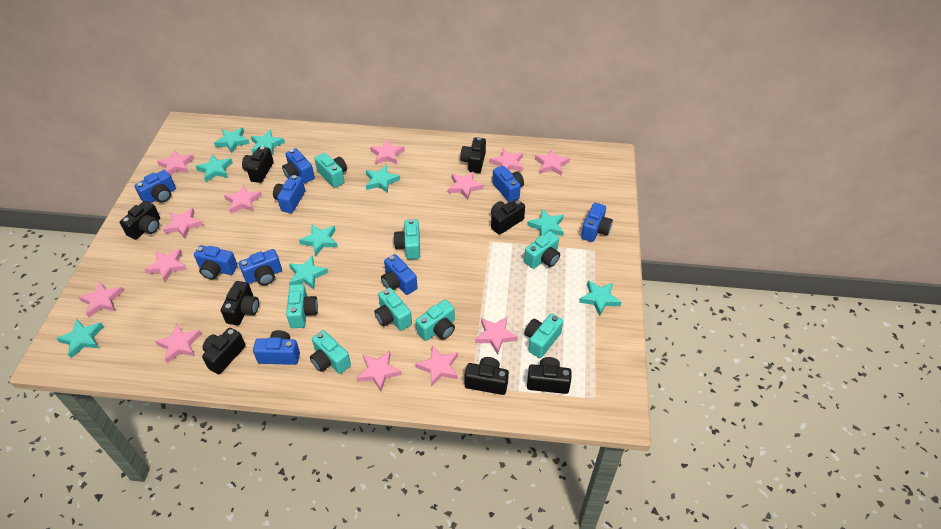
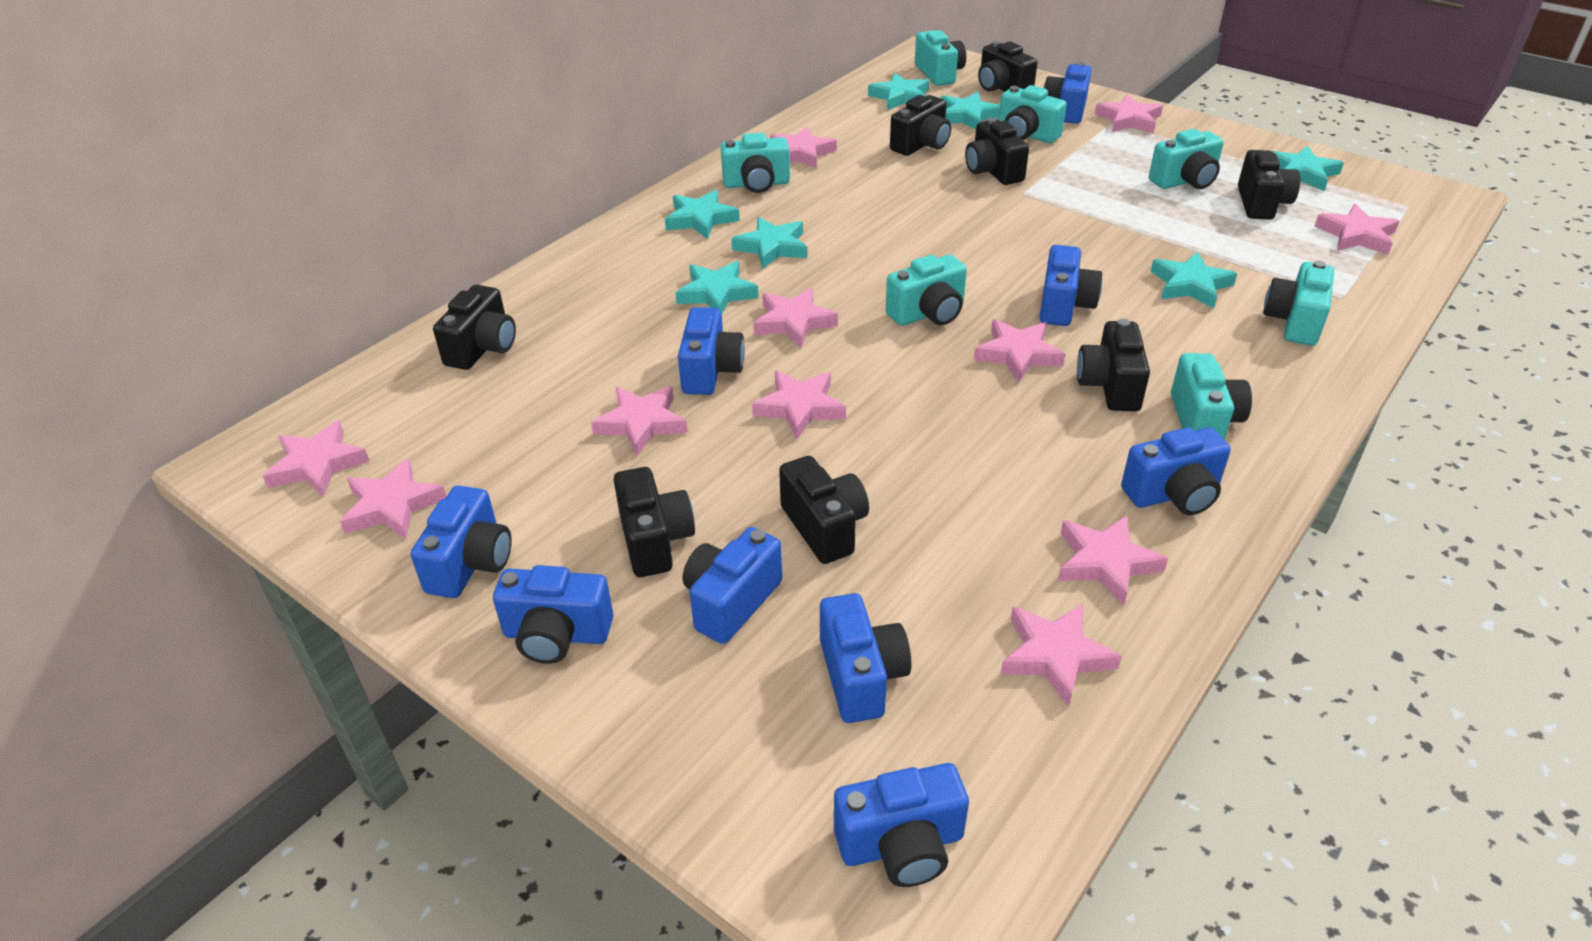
pink star: [78,281,124,318] [144,249,187,282] [155,324,201,363] [157,150,194,175] [163,207,203,239] [224,185,262,214] [357,351,402,391] [370,139,405,165] [416,345,458,387] [448,172,484,200] [475,317,518,355] [490,148,523,172] [535,149,570,176] = 13 -> [262,420,369,497] [340,458,446,539] [591,386,688,456] [752,371,846,439] [753,288,838,348] [770,127,837,169] [974,319,1066,383] [1000,604,1122,707] [1058,515,1168,606] [1095,94,1163,133] [1314,204,1399,255] = 11
turquoise camera: [286,284,318,328] [310,330,351,374] [315,153,347,188] [374,287,412,331] [394,219,420,259] [416,300,455,341] [524,231,560,269] [525,313,563,358] = 8 -> [721,133,790,193] [886,255,967,326] [915,30,966,86] [999,85,1067,143] [1149,129,1223,189] [1171,353,1252,440] [1263,260,1334,346] = 7
turquoise star: [56,320,104,358] [196,154,233,182] [214,127,250,153] [251,129,285,155] [289,256,328,289] [299,225,338,256] [366,165,400,193] [527,209,564,236] [579,280,621,316] = 9 -> [665,190,740,239] [675,261,759,314] [731,217,807,269] [868,73,929,110] [941,92,1000,130] [1151,252,1237,308] [1272,146,1344,191] = 7

